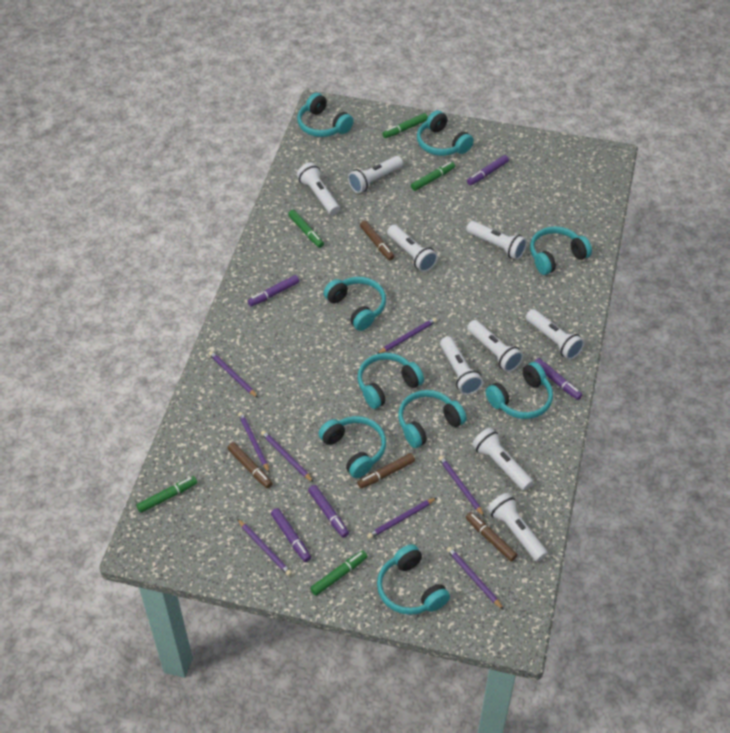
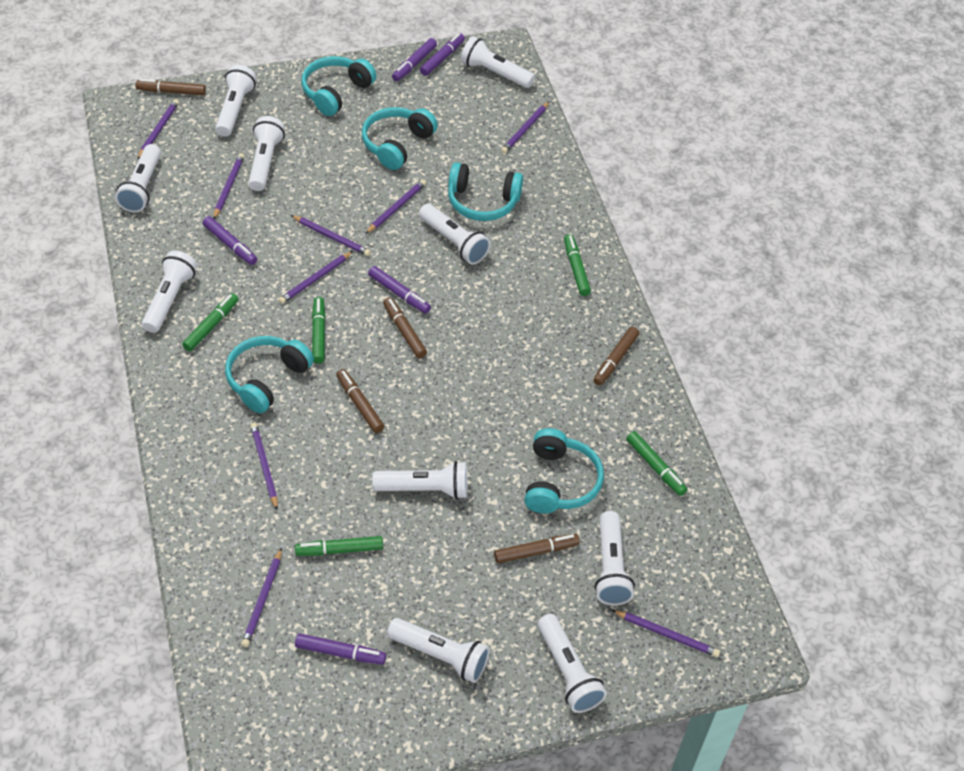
brown marker: [228,442,273,488] [357,453,415,489] [360,221,394,261] [466,512,518,562] = 4 -> [136,79,206,95] [336,369,384,433] [383,297,427,358] [494,534,580,563] [593,327,639,385] = 5
purple pencil: [209,351,258,398] [237,519,292,576] [238,412,270,473] [261,430,313,482] [367,497,437,539] [377,318,437,354] [438,455,485,517] [447,547,504,610] = 8 -> [137,99,179,160] [213,153,244,219] [241,548,282,647] [250,423,278,510] [278,251,353,304] [291,215,371,256] [365,180,426,234] [501,102,549,154] [612,610,720,657] = 9
turquoise headphones: [297,93,354,137] [318,416,386,478] [324,277,386,331] [357,353,424,409] [377,544,450,615] [398,390,467,448] [417,110,474,156] [485,362,553,419] [530,226,592,275] = 9 -> [225,336,314,413] [301,56,376,116] [362,107,438,170] [448,162,523,221] [524,428,604,514] = 5
white flashlight: [297,162,340,215] [348,156,403,193] [387,225,438,272] [440,336,483,395] [466,221,527,260] [467,320,523,372] [472,428,533,491] [488,493,548,562] [526,309,584,360] = 9 -> [115,144,161,213] [142,251,197,333] [215,65,256,137] [248,116,285,191] [372,461,467,499] [387,618,490,683] [419,204,491,265] [461,36,535,88] [538,614,607,713] [595,511,635,605] = 10

